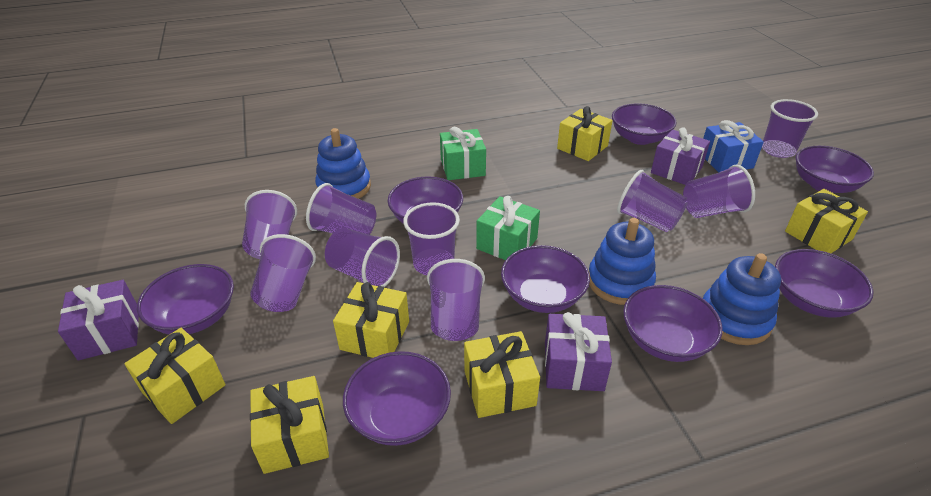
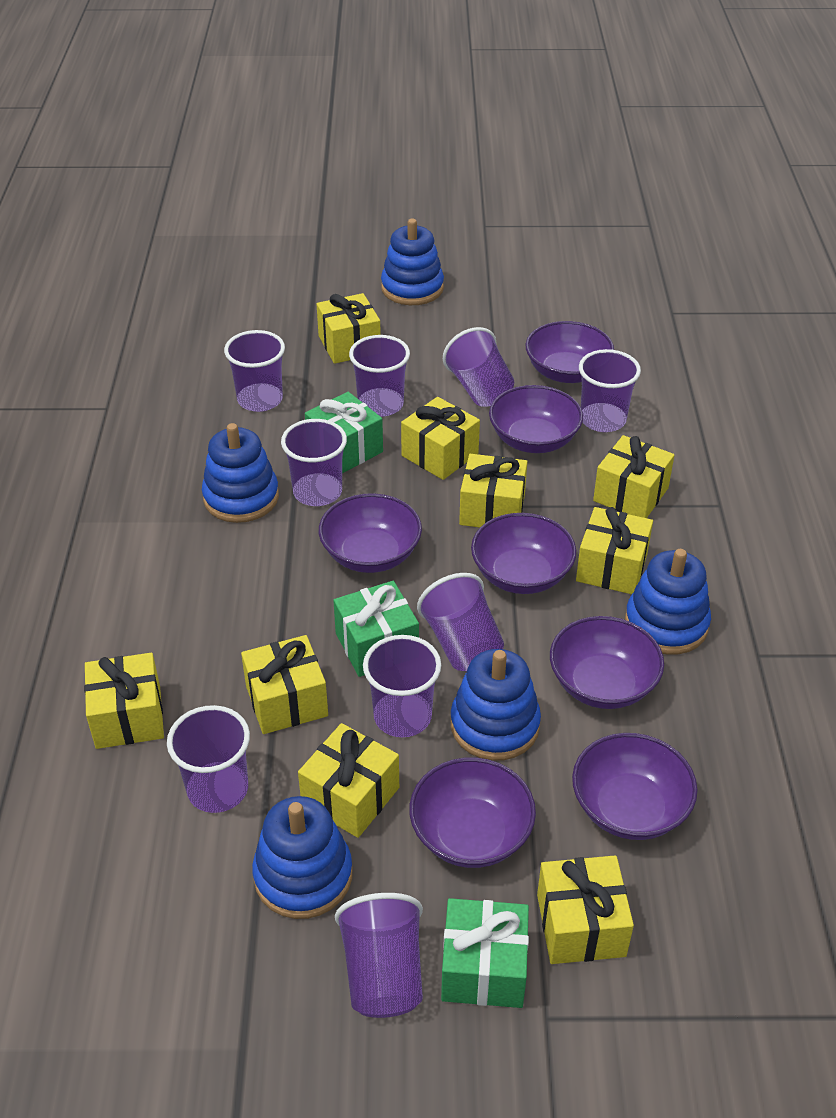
blue gift: [703,120,764,172] = 1 -> none = 0
blue stacking toy: [315,128,371,199] [589,218,656,305] [703,253,781,345] = 3 -> [202,423,279,523] [252,796,352,919] [381,218,444,305] [450,649,541,761] [625,549,711,655] = 5
green gift: [440,126,486,180] [476,196,540,260] = 2 -> [305,392,383,473] [333,581,419,677] [441,898,529,1008] = 3
purple bowl: [137,264,234,335] [343,351,451,446] [388,177,463,223] [501,245,590,313] [612,103,676,145] [623,285,723,362] [775,249,874,318] [795,146,874,193] = 8 -> [319,493,422,573] [409,757,536,868] [471,513,576,594] [489,385,583,453] [525,321,614,383] [550,616,664,709] [572,733,698,840] = 7
purple gift: [58,280,139,361] [545,312,612,391] [651,127,710,185] = 3 -> none = 0
yellow gift: [124,328,226,424] [250,376,329,474] [333,282,409,358] [464,331,540,418] [557,106,613,161] [785,189,868,253] = 6 -> [84,653,164,749] [241,635,328,734] [298,723,399,838] [317,293,381,364] [401,397,480,480] [459,454,527,527] [537,855,634,964] [576,507,653,594] [593,435,675,518] = 9

